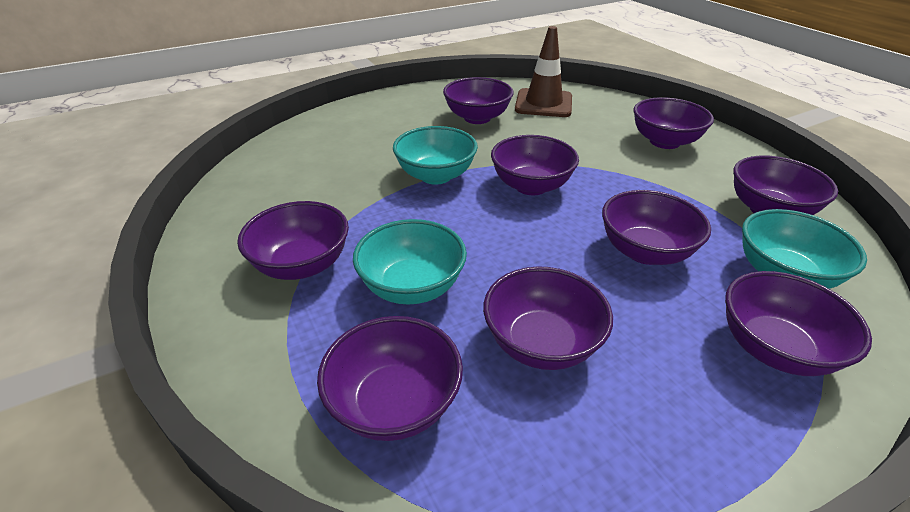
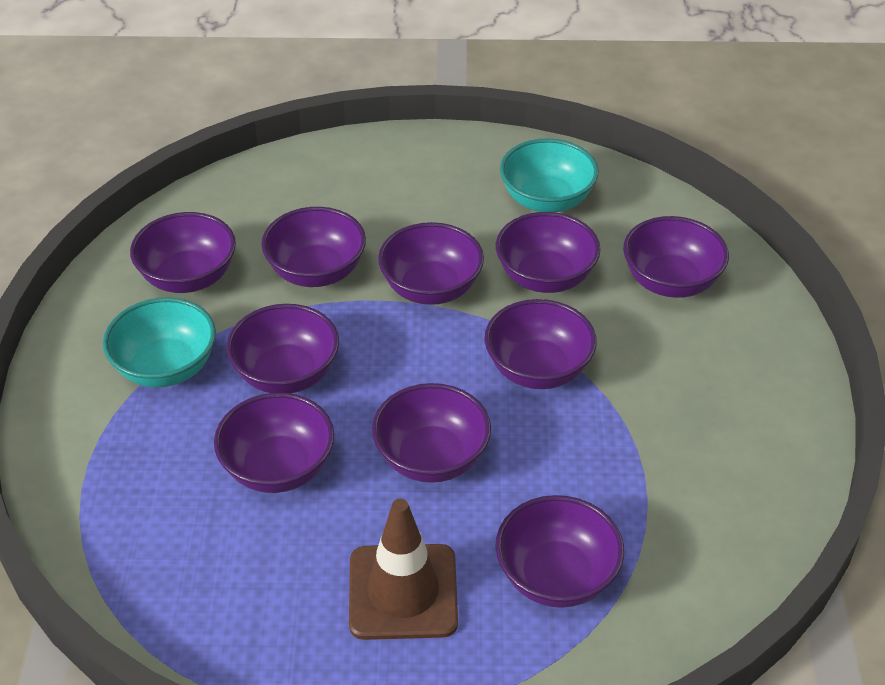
purple bowl: [237,201,349,280] [317,316,463,441] [443,77,513,124] [483,266,613,370] [491,135,579,195] [602,190,711,265] [634,97,714,149] [725,271,872,376] [733,155,838,215] = 9 -> [130,212,236,293] [214,393,334,493] [226,304,339,394] [261,207,366,287] [372,383,491,483] [378,222,484,305] [484,299,597,389] [495,495,624,608] [496,212,600,293] [623,216,729,298] = 10
turquoise bowl: [353,219,467,305] [393,126,478,185] [742,209,867,289] = 3 -> [103,297,216,387] [500,138,598,212] = 2

